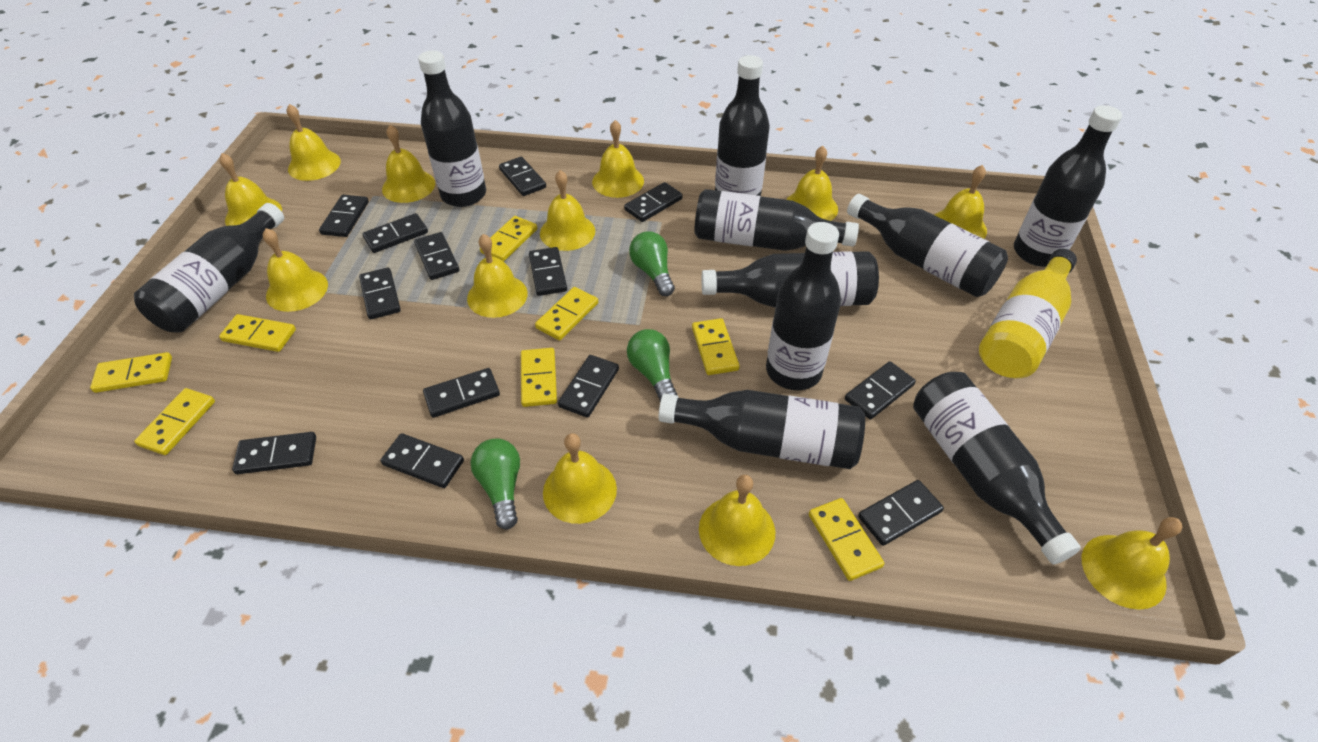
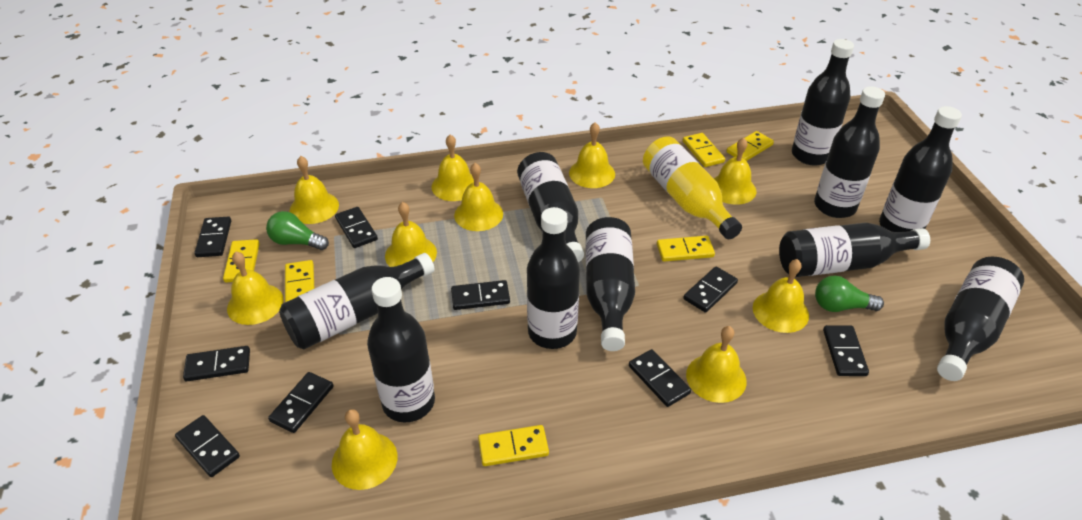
black domino: [232,432,316,474] [319,195,369,237] [359,268,401,320] [362,213,428,253] [380,433,464,488] [414,232,459,280] [423,368,500,418] [499,157,546,196] [529,247,567,296] [558,355,619,418] [624,182,683,222] [845,361,916,419] [858,480,944,546] = 13 -> [175,415,240,477] [183,346,250,381] [194,217,231,257] [268,372,334,433] [335,207,378,248] [451,280,510,310] [629,349,691,407] [683,266,738,313] [823,325,869,376] = 9
green light bulb: [470,438,520,530] [627,329,677,401] [629,231,675,296] = 3 -> [266,211,329,250] [815,276,884,312] = 2
yellow bell: [219,153,282,226] [263,228,328,312] [286,104,341,181] [382,125,435,203] [467,234,528,318] [540,170,595,251] [543,433,617,524] [592,120,644,198] [699,475,775,566] [786,146,838,221] [935,165,987,239] [1082,517,1182,610] = 12 -> [227,252,284,325] [290,156,339,224] [332,409,397,490] [385,202,437,267] [431,135,474,201] [454,163,503,231] [569,122,615,188] [686,326,747,403] [714,137,756,205] [753,259,809,333] = 10
yellow domino: [90,352,172,393] [134,388,215,455] [219,314,296,352] [480,216,537,262] [521,348,557,407] [535,287,598,340] [692,318,740,375] [809,498,884,581] = 8 -> [223,239,260,283] [285,260,314,302] [478,425,549,466] [657,236,715,262] [683,133,725,167] [727,131,774,161] = 6

